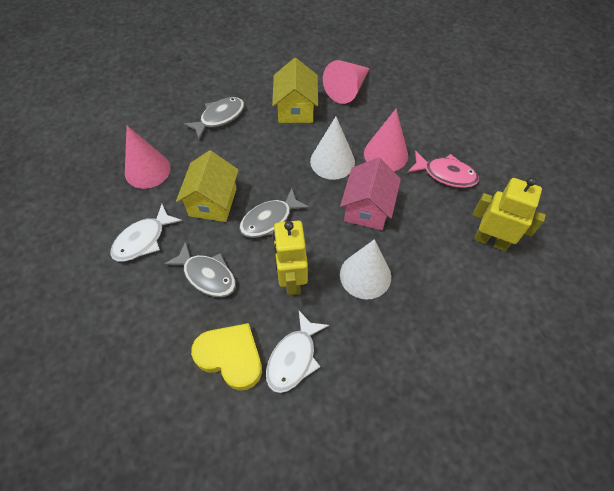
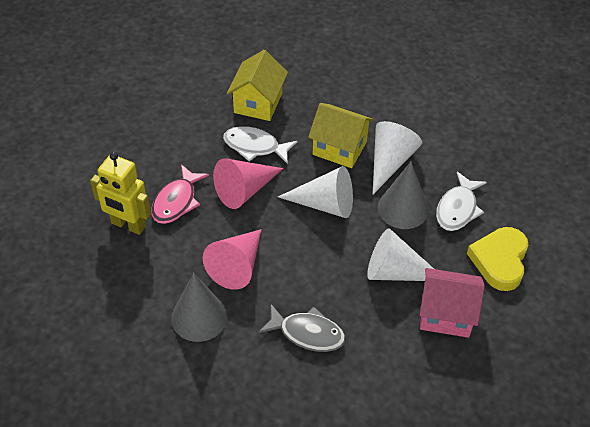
grey cone: none = 0 -> [171,273,228,342] [377,162,429,229] = 2
grey fish: [164,241,236,297] [183,97,245,140] [239,188,310,238] = 3 -> [258,304,346,352] = 1
pink cone: [125,126,171,189] [323,60,370,104] [364,109,408,171] = 3 -> [203,229,262,290] [213,158,284,209] = 2
white cone: [310,117,355,180] [340,239,391,300] = 2 -> [278,166,353,218] [367,228,434,281] [372,121,422,195] = 3
yellow robot: [273,220,308,295] [473,177,546,251] = 2 -> [90,152,151,235] = 1

